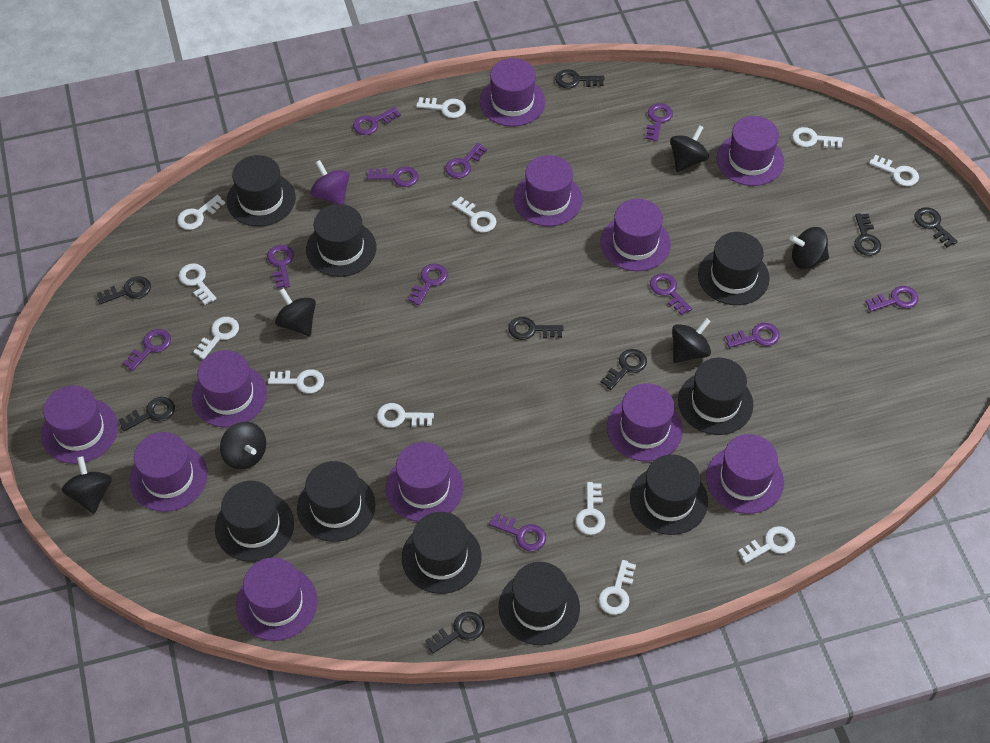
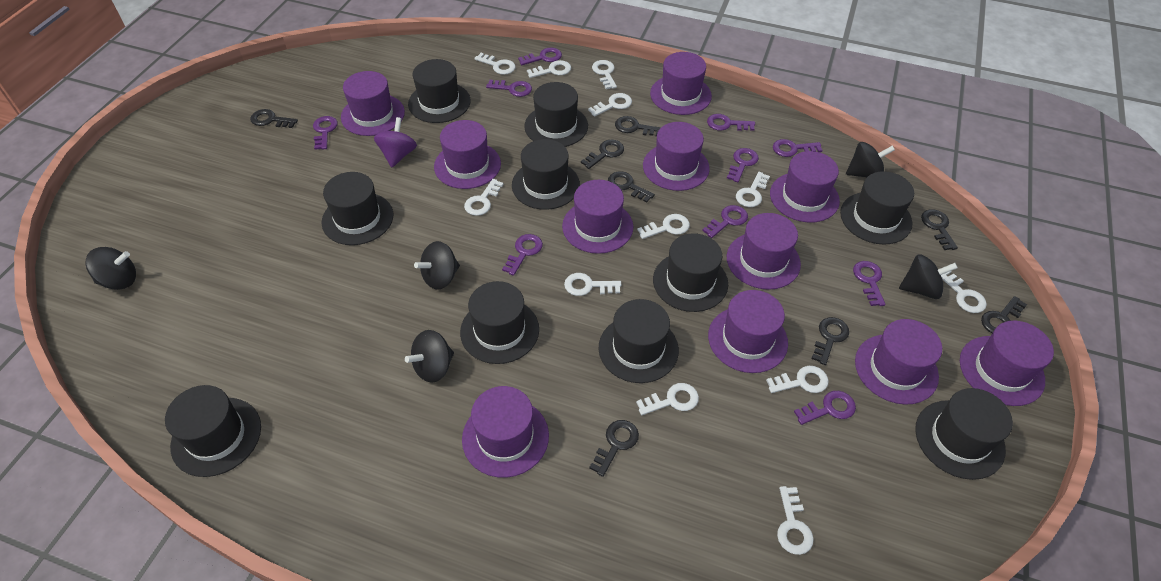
black hat: [215,481,294,562] [227,155,296,227] [297,461,375,542] [306,204,376,277] [402,512,481,594] [499,562,580,645] [630,455,708,535] [678,358,753,435] [698,232,770,305] = 9 -> [165,385,261,477] [321,172,393,245] [408,59,470,123] [460,281,539,364] [512,139,580,210] [524,82,588,147] [599,299,679,383] [653,233,728,312] [840,171,914,245] [915,388,1013,480] = 10
black spinning top: [62,456,112,514] [220,422,266,470] [275,288,316,336] [670,125,709,172] [672,318,711,363] [790,227,829,269] = 6 -> [85,247,136,290] [405,330,454,383] [414,241,460,290] [846,142,895,177] [899,255,958,299] = 5
purple key: [123,329,171,371] [267,245,294,288] [353,107,401,135] [367,167,419,187] [408,264,448,306] [445,143,487,179] [489,513,546,551] [645,103,673,142] [650,273,692,315] [725,323,780,348] [865,286,919,312] = 11 -> [313,116,338,150] [486,80,532,97] [502,234,543,276] [518,48,562,65] [702,205,748,238] [707,114,755,131] [727,148,759,182] [773,139,823,157] [794,391,856,425] [853,261,886,306] = 10

